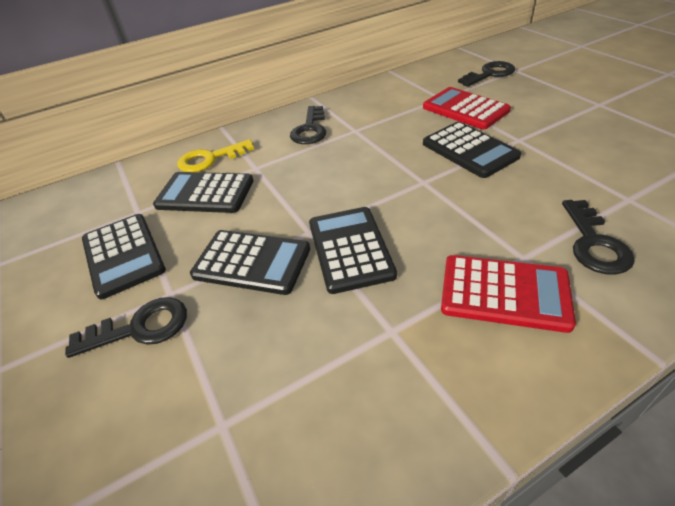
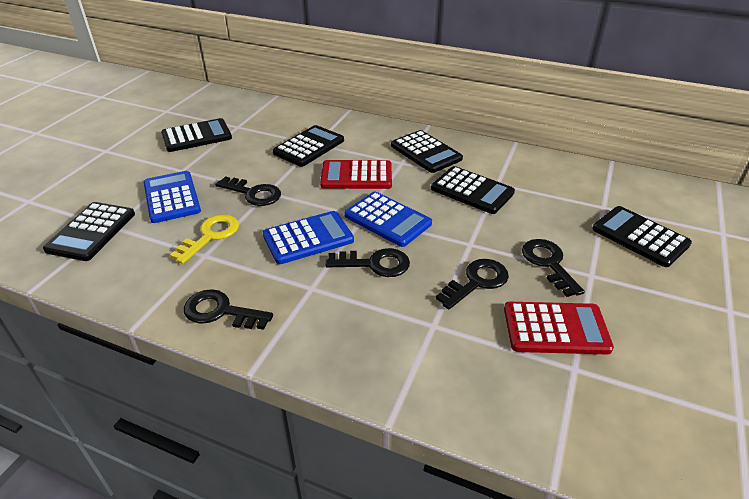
black calculator: [82,214,166,299] [153,172,254,213] [190,230,310,295] [309,207,397,294] [423,122,521,178] = 5 -> [43,202,135,261] [161,118,232,152] [273,125,344,167] [391,130,463,173] [431,166,515,214] [592,206,692,267] = 6
black key: [65,297,187,358] [290,106,326,144] [458,61,515,87] [562,200,635,275] = 4 -> [184,289,273,330] [215,176,281,206] [326,248,410,277] [436,259,509,309] [522,239,585,297] = 5
blue calculator: none = 0 -> [144,171,201,223] [263,211,354,264] [344,191,432,247] = 3

